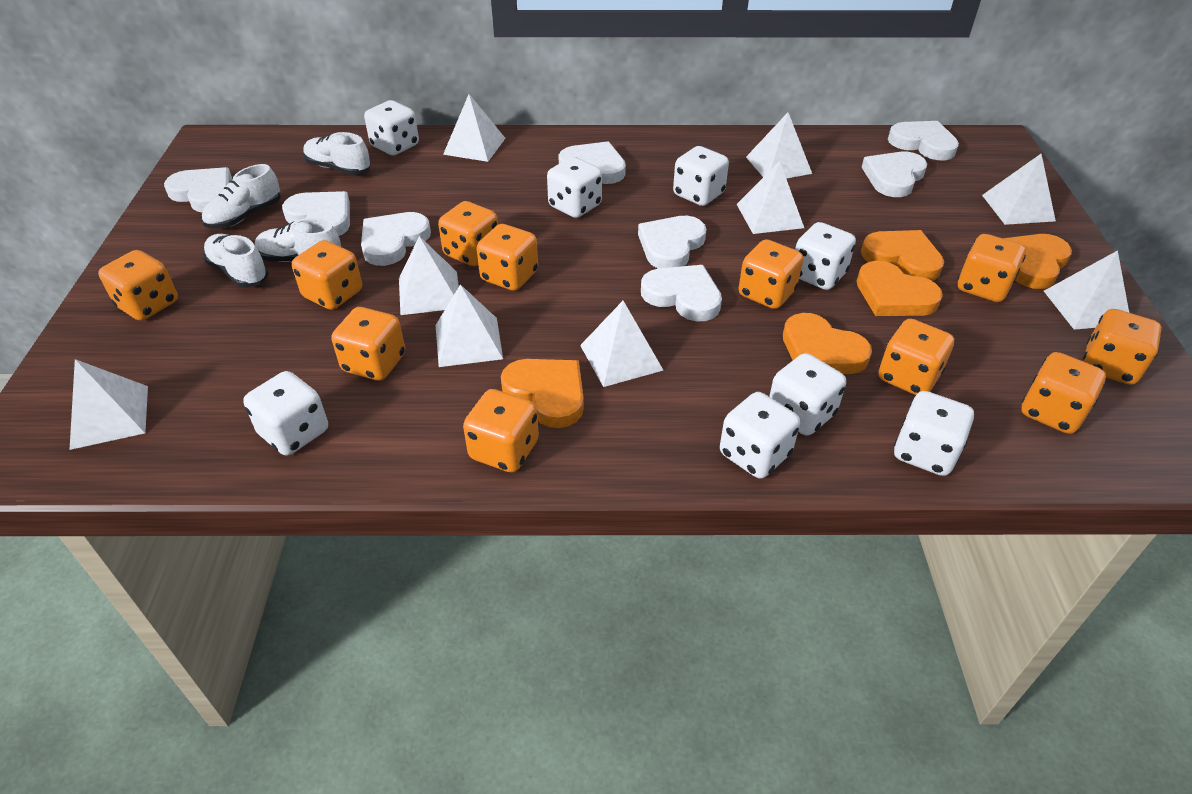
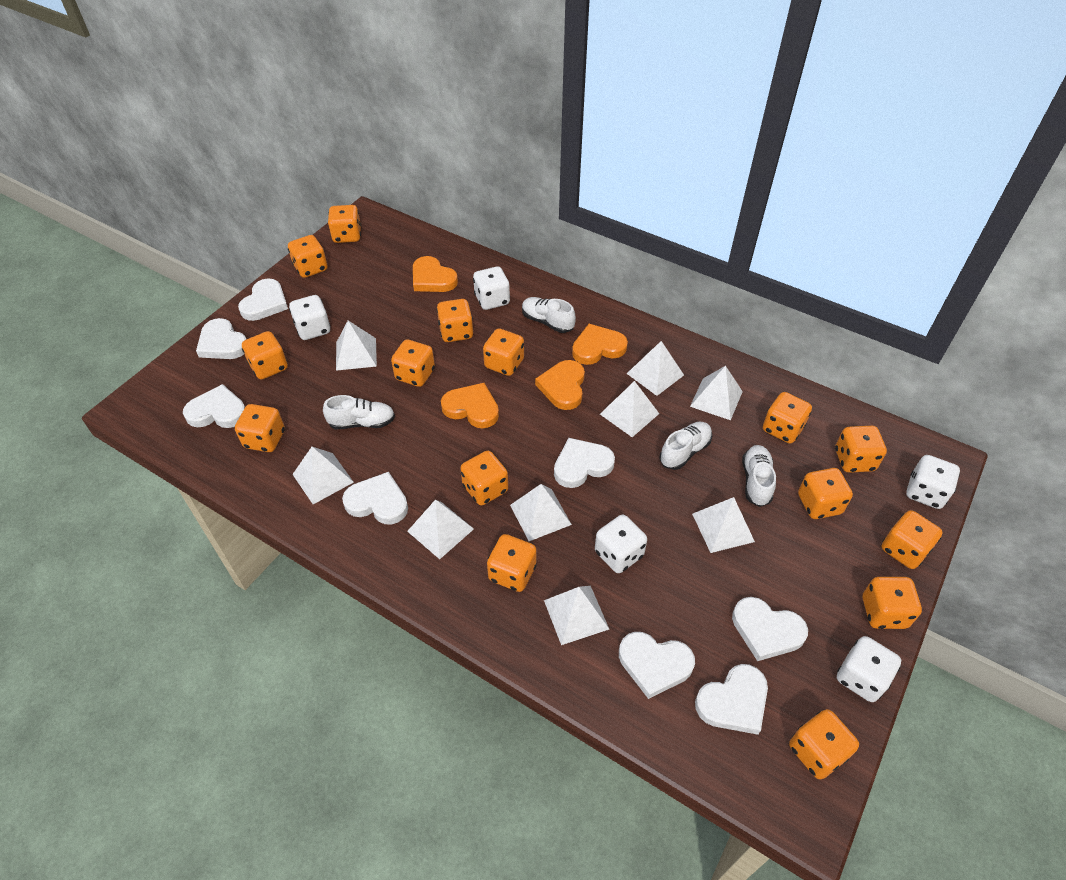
orange dice: [98,250,178,321] [292,240,362,310] [331,307,405,381] [438,201,498,266] [463,389,539,473] [476,224,538,291] [738,239,803,309] [878,319,954,395] [958,234,1026,302] [1021,352,1106,434] [1083,309,1162,385] = 11 -> [235,404,285,452] [242,331,288,379] [288,235,328,278] [328,205,361,243] [391,339,435,387] [437,299,473,342] [460,451,508,505] [483,328,524,376] [487,534,537,592] [763,392,812,444] [789,709,859,779] [798,468,853,519] [835,426,887,473] [863,577,922,629] [882,510,943,569] = 15
orange heart: [501,359,584,428] [783,313,872,374] [857,261,943,316] [861,230,944,281] [1003,234,1072,289] = 5 -> [413,256,458,292] [441,383,499,428] [535,360,585,410] [572,324,628,365] = 4
white dice: [243,371,328,455] [364,100,419,155] [547,157,602,218] [673,146,729,206] [720,392,800,479] [769,353,846,436] [795,222,856,290] [894,391,974,476] = 8 -> [289,295,331,340] [473,267,510,310] [595,515,647,573] [837,636,901,702] [906,455,960,509] = 5

